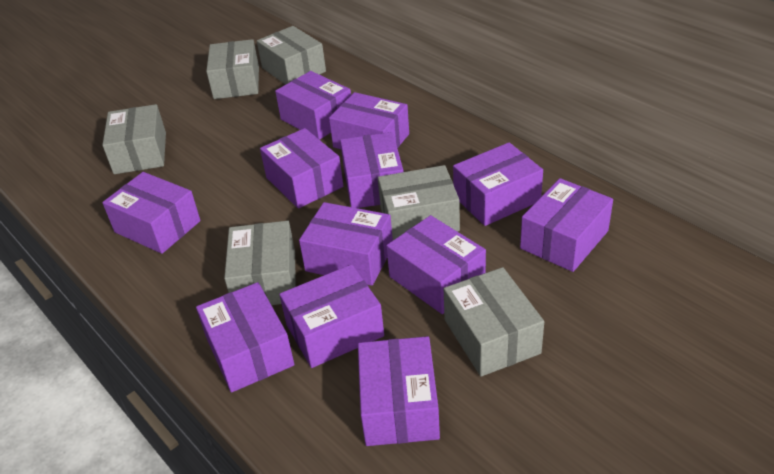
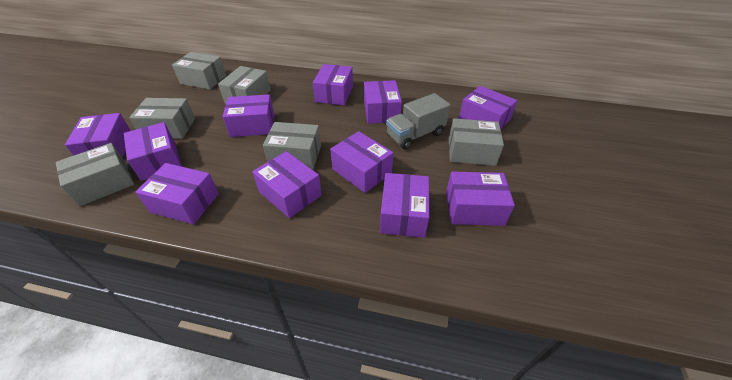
grey truck: none = 0 -> [386,93,450,149] = 1
purple box: [102,172,201,254] [196,282,294,392] [260,128,343,209] [275,71,351,140] [279,264,384,368] [299,202,393,286] [329,92,409,149] [340,132,404,208] [358,336,440,446] [386,215,486,314] [453,142,543,226] [520,178,613,272] = 12 -> [65,113,131,158] [124,122,181,181] [135,163,219,225] [222,94,274,137] [252,151,322,218] [313,64,353,105] [330,131,393,193] [364,80,402,124] [380,173,429,238] [446,172,515,226] [459,86,517,129] = 11

